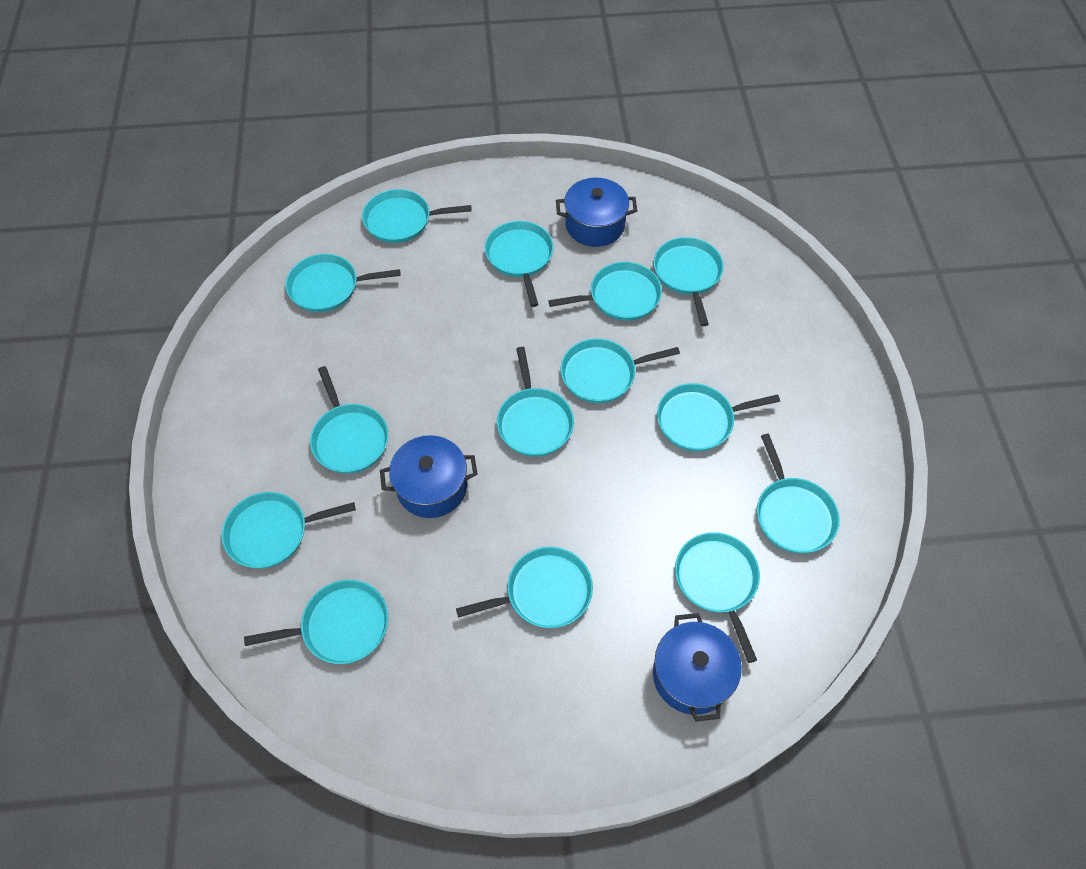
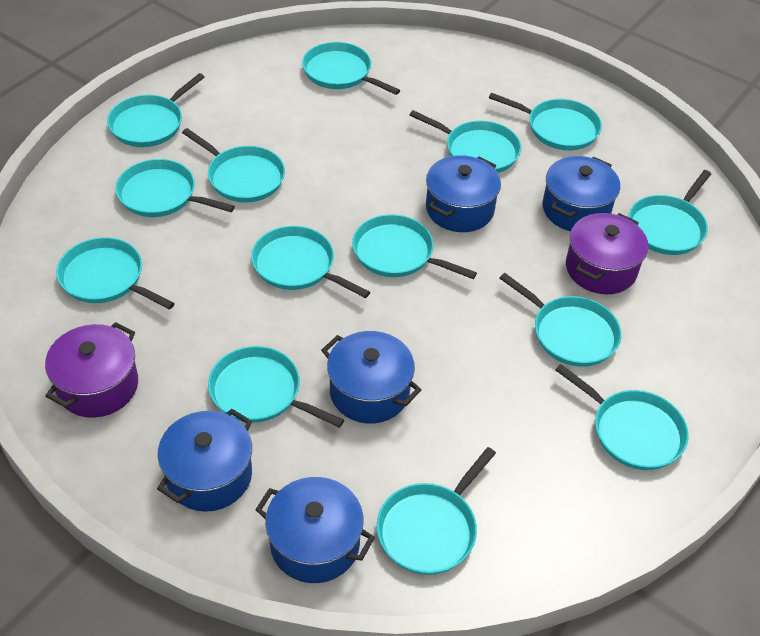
blue pot: [380,435,478,518] [556,178,637,247] [653,613,742,722] = 3 -> [157,409,252,512] [255,477,375,583] [321,331,421,424] [426,155,501,232] [543,156,620,231] = 5
purple pot: none = 0 -> [45,322,138,418] [566,213,648,294] = 2

